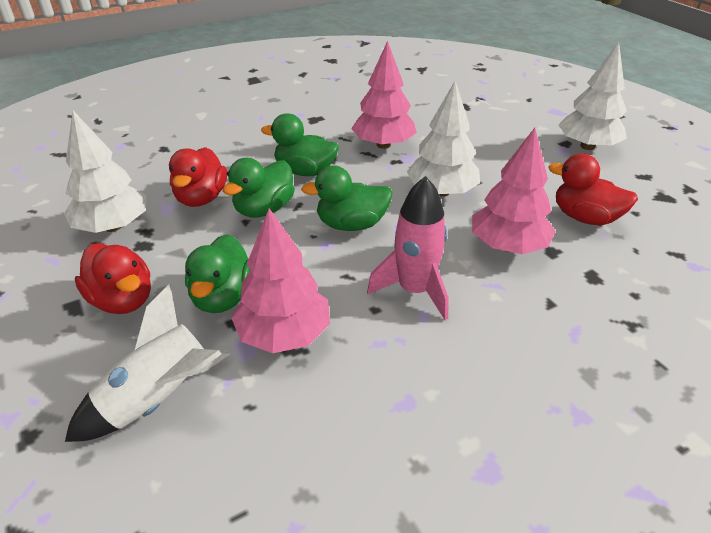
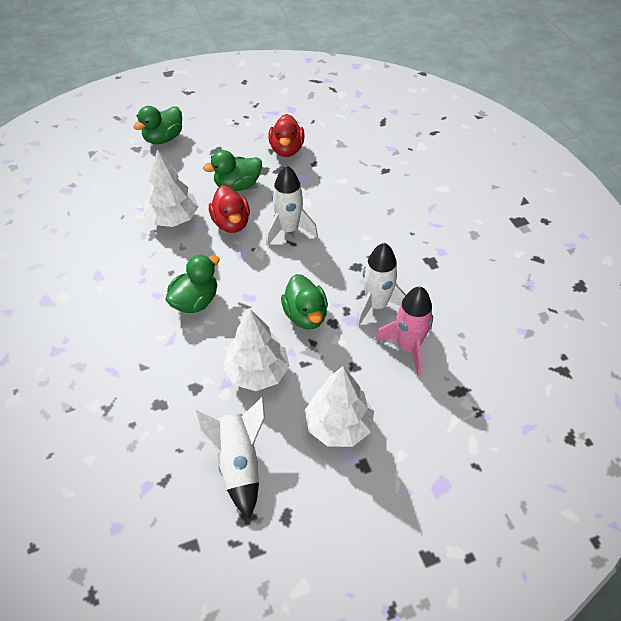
pink tree: [231,208,330,353] [351,41,417,149] [472,128,556,254] = 3 -> none = 0
red duck: [75,243,151,314] [169,147,227,207] [548,153,638,225] = 3 -> [209,185,250,233] [268,114,305,157] = 2
white rocket: [65,284,230,442] = 1 -> [193,397,265,518] [266,165,318,246] [356,243,406,327] = 3

